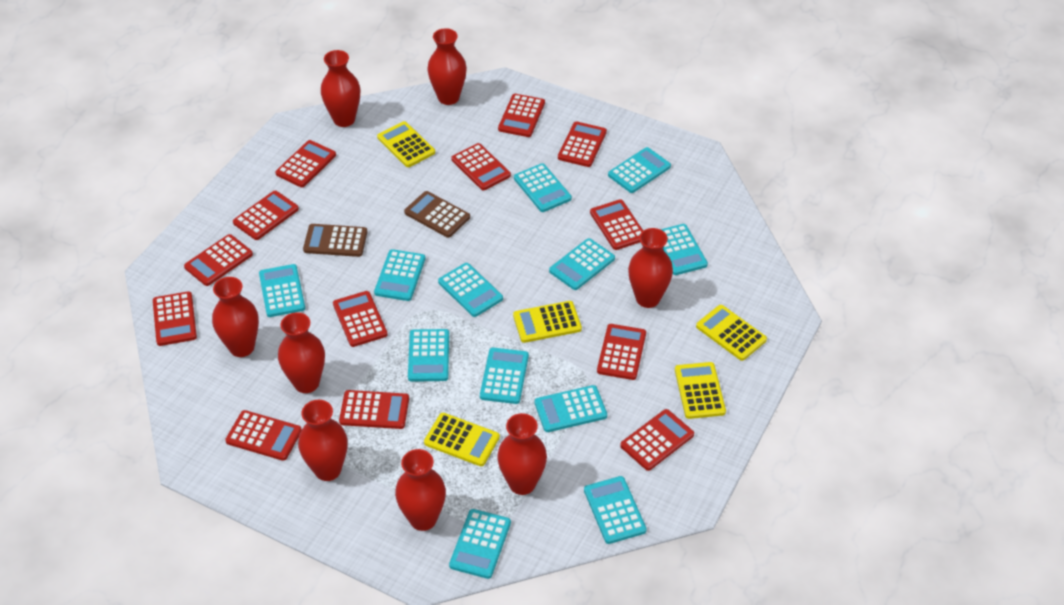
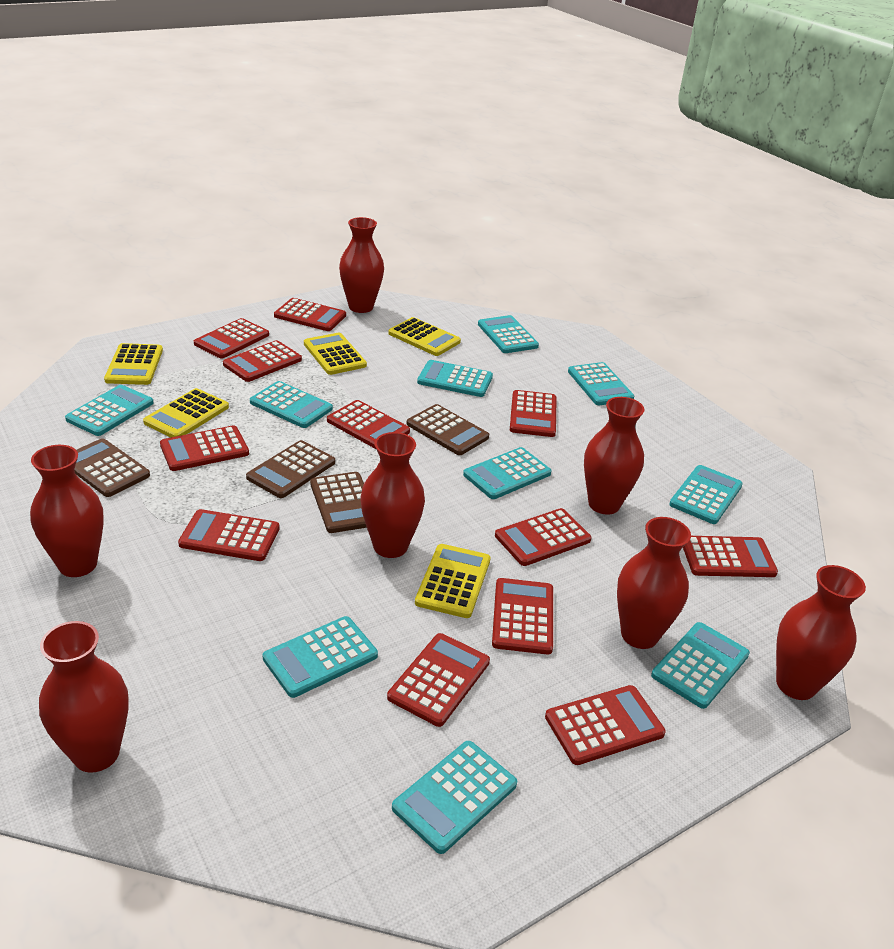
brown calculator: [303,224,368,257] [404,191,470,238] = 2 -> [75,438,150,497] [246,440,335,498] [310,472,367,533] [407,404,489,455] = 4
red calculator: [153,291,197,346] [184,234,253,286] [225,410,302,461] [233,191,299,240] [275,140,336,187] [333,291,388,347] [339,390,409,429] [451,143,511,190] [498,94,545,137] [558,121,607,167] [590,199,643,250] [597,324,646,380] [620,409,694,471] = 13 -> [160,425,249,471] [178,509,280,561] [194,318,269,358] [223,340,302,382] [274,298,346,331] [327,400,410,450] [387,633,490,727] [492,578,553,654] [495,508,592,566] [510,390,557,437] [545,685,666,765] [683,536,778,577] = 12
red vase: [212,277,259,357] [278,312,325,393] [298,400,348,481] [321,50,360,127] [395,449,446,531] [427,28,467,105] [497,413,547,495] [628,228,673,308] = 8 -> [30,445,104,577] [39,621,129,772] [339,217,384,313] [361,432,425,558] [584,397,645,515] [617,517,691,649] [776,565,866,700] = 7
turquoise calculator: [259,264,305,317] [374,249,426,301] [408,329,449,382] [438,263,503,317] [449,509,511,579] [480,347,529,404] [514,163,572,212] [535,385,607,432] [549,238,615,290] [584,476,647,544] [608,147,671,193] [660,224,708,275] = 12 -> [65,385,154,436] [250,381,333,428] [263,616,378,698] [392,741,517,854] [417,360,493,397] [463,447,552,499] [478,315,539,353] [568,362,634,405] [651,622,750,709] [669,465,743,524] = 10

